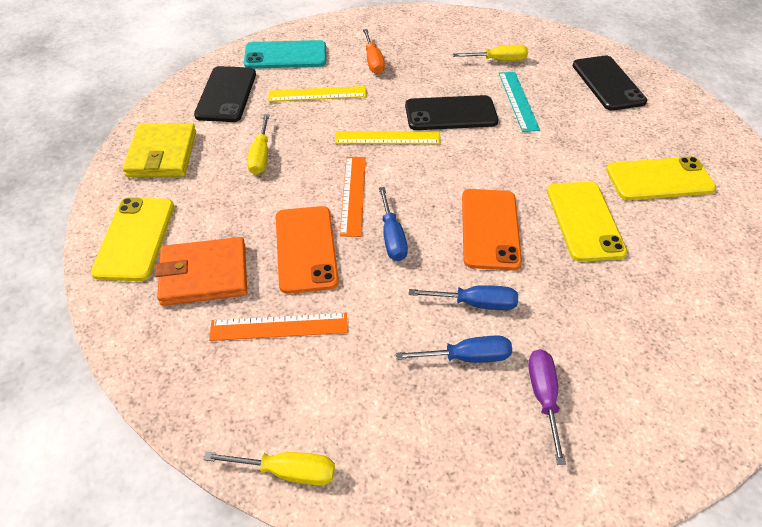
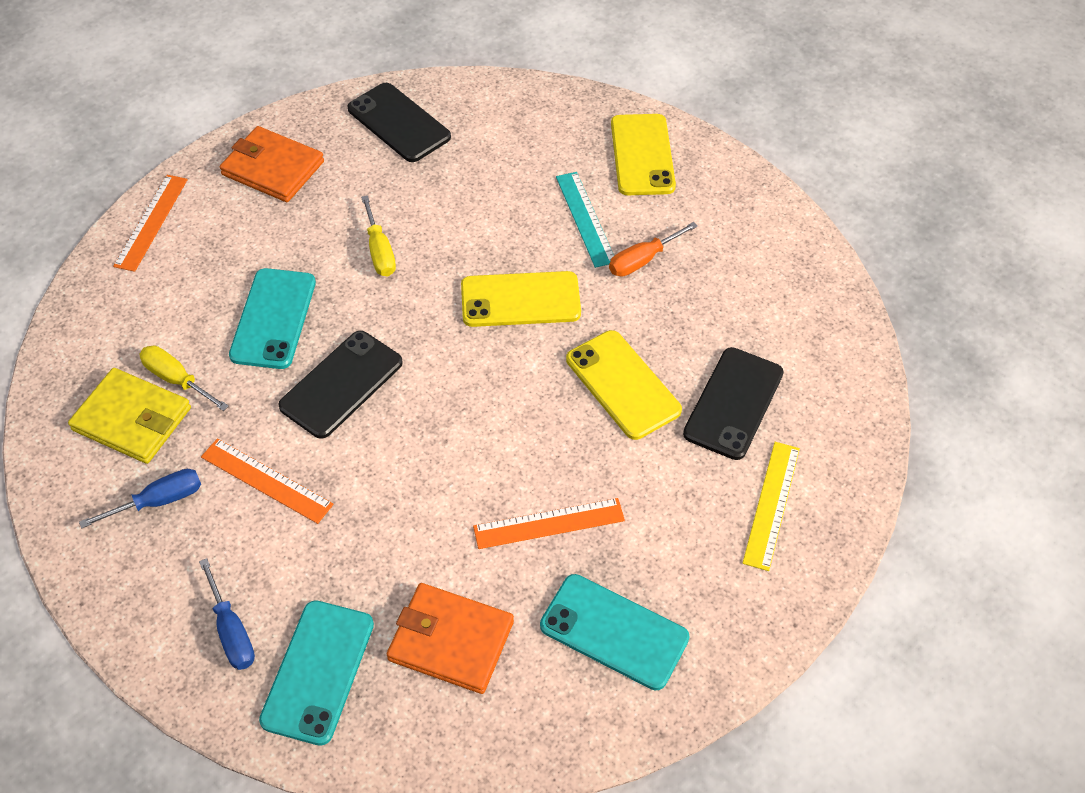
blue screwdriver: [379,187,408,261] [396,336,512,363] [409,285,518,310] = 3 -> [79,469,201,528] [199,558,255,670] = 2
orange phone: [276,206,339,294] [462,189,522,271] = 2 -> none = 0
orange ruler: [209,313,348,341] [340,157,366,237] = 2 -> [113,175,188,272] [201,439,334,524] [473,498,625,549] = 3
orange wallet: [155,237,247,306] = 1 -> [220,126,324,202] [387,583,514,694] = 2
purple screwdriver: [528,349,566,465] = 1 -> none = 0
turquoise phone: [244,40,326,69] = 1 -> [229,268,316,369] [259,600,374,746] [540,574,690,690] = 3
yellow ruler: [268,86,367,102] [335,131,440,144] = 2 -> [742,442,800,571] = 1
yellow screwdriver: [203,452,335,485] [247,114,269,175] [453,45,528,61] = 3 -> [139,346,229,411] [361,195,396,277] = 2

